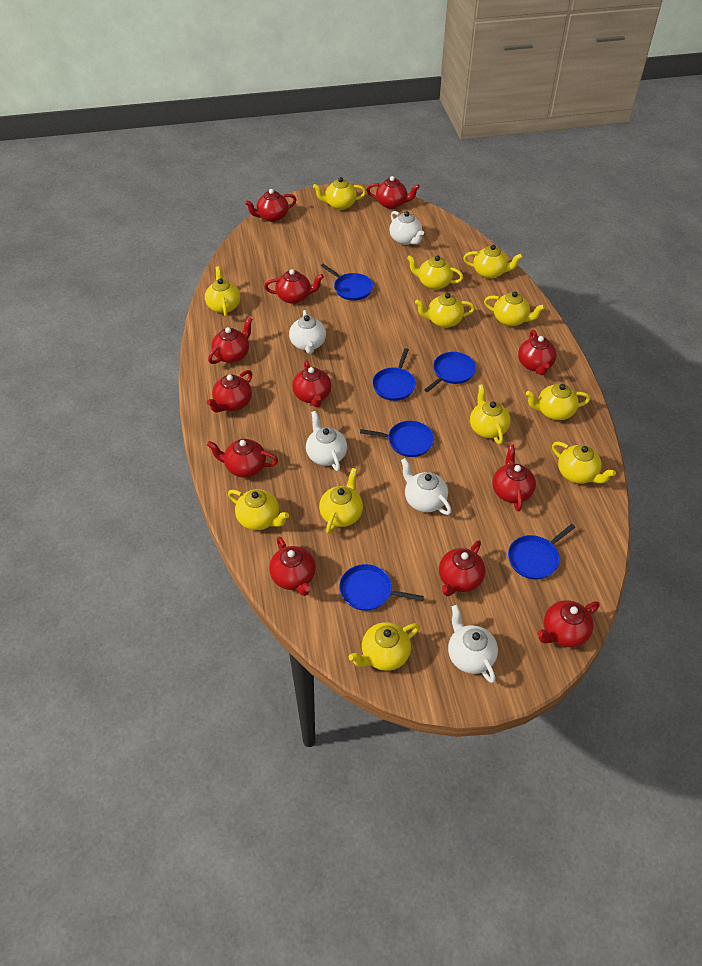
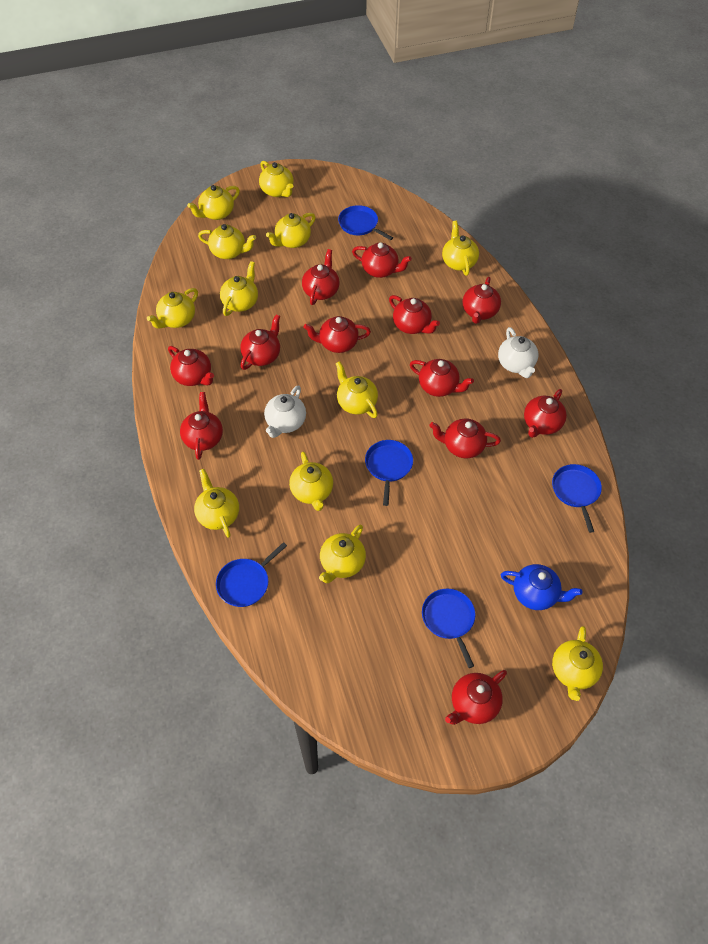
blue pan: [321,264,373,301] [339,564,424,611] [360,421,434,457] [372,348,416,401] [424,352,476,392] [508,524,575,580] = 6 -> [216,542,287,607] [338,205,393,240] [365,440,413,506] [422,589,476,668] [552,464,602,533] = 5
blue teapot: none = 0 -> [501,564,582,610] = 1
white teapot: [289,310,326,354] [306,411,347,471] [389,211,424,245] [401,458,452,515] [448,605,498,683] = 5 -> [264,385,306,438] [498,327,538,378] = 2

